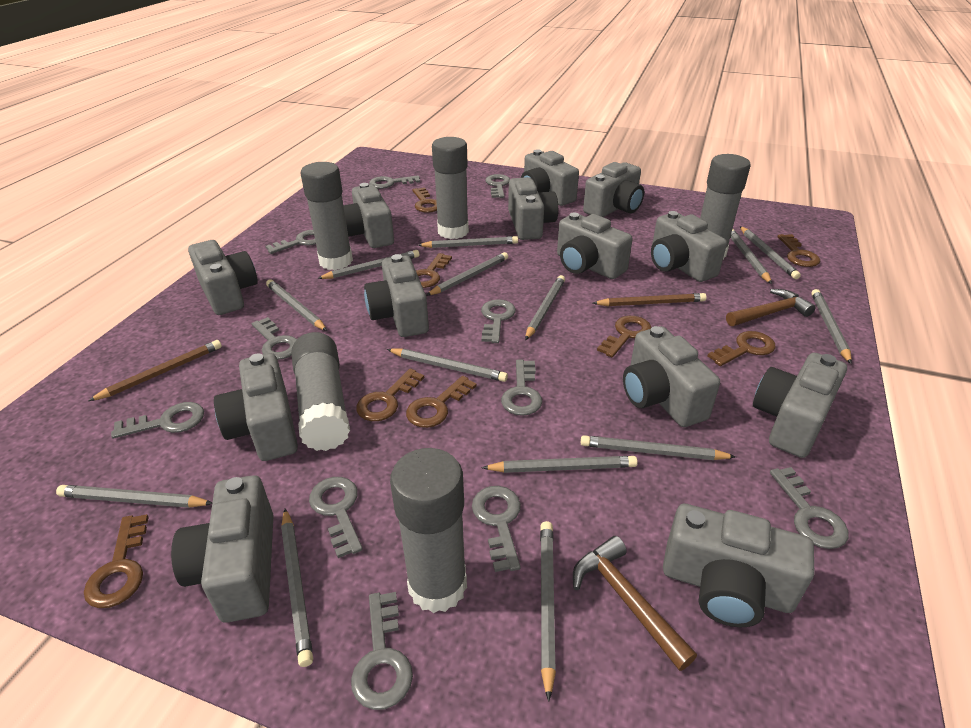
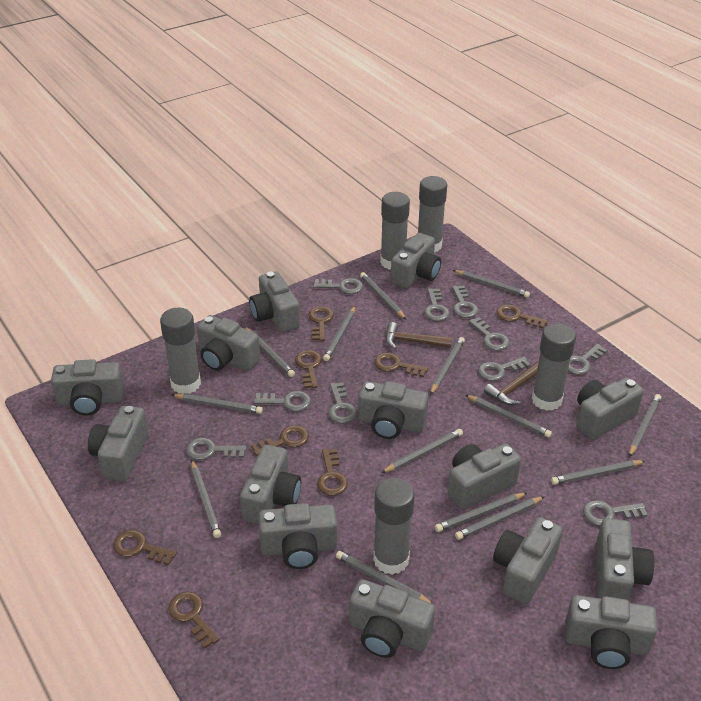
brown pencil: [88,340,222,401] [593,293,707,306] = 2 -> none = 0
grey camera: [171,475,274,623] [188,240,258,315] [214,353,298,461] [343,183,394,248] [364,254,429,337] [508,177,558,240] [521,149,579,206] [557,213,632,279] [583,162,644,217] [623,326,720,427] [651,211,727,282] [663,504,814,627] [753,353,847,458] = 13 -> [51,359,124,416] [88,405,148,482] [197,315,260,371] [240,445,301,525] [249,272,300,333] [259,503,337,569] [349,579,435,658] [358,381,429,439] [391,233,441,289] [448,443,521,510] [493,517,563,604] [565,595,657,669] [576,377,644,440] [596,518,654,600] = 14
grey key: [111,402,204,439] [252,317,297,360] [266,230,316,254] [309,477,363,558] [351,592,413,710] [369,176,420,189] [472,486,521,572] [481,299,516,343] [485,174,510,198] [501,360,542,416] [770,467,848,549] = 11 -> [186,438,247,460] [254,391,311,411] [313,278,363,294] [328,382,357,423] [424,288,450,321] [452,285,478,318] [469,317,510,351] [478,357,531,381] [568,344,607,375] [583,500,648,526] = 10

